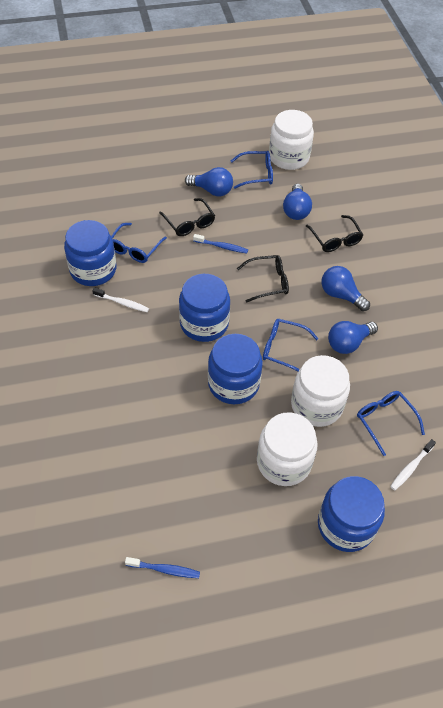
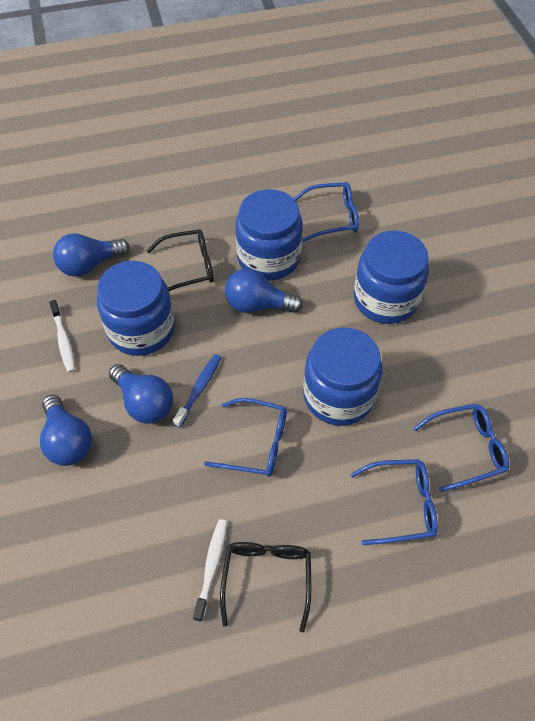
black glasses: [159,198,215,236] [237,255,289,303] [306,215,363,252] = 3 -> [147,229,214,291] [220,542,311,632] = 2
blue toothbrush: [125,557,200,578] [193,234,248,253] = 2 -> [173,354,221,428] = 1
white jar: [257,412,318,486] [269,110,314,170] [291,355,350,427] = 3 -> none = 0

